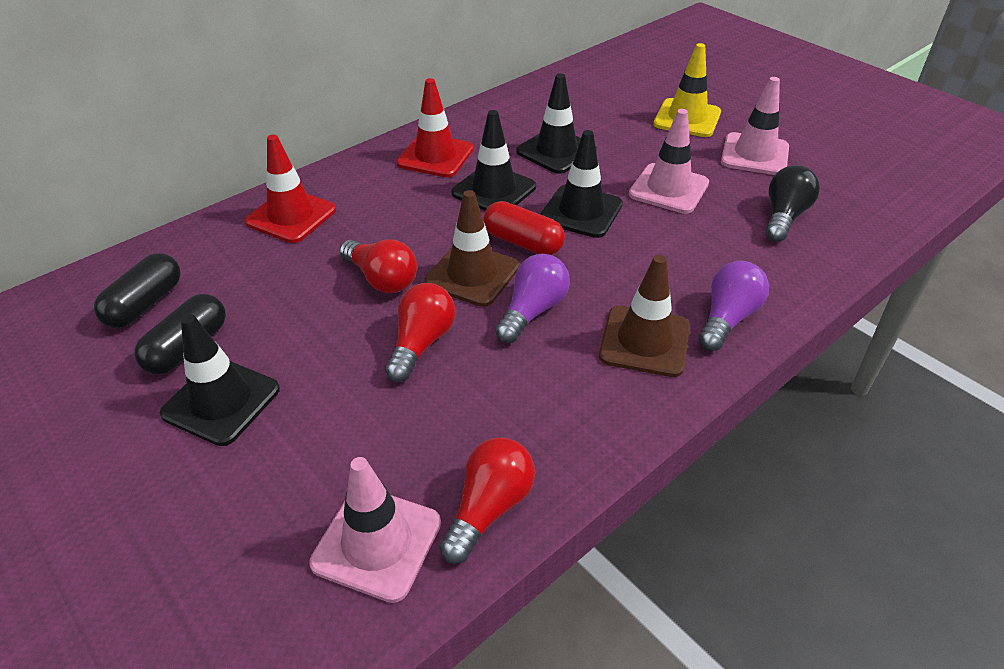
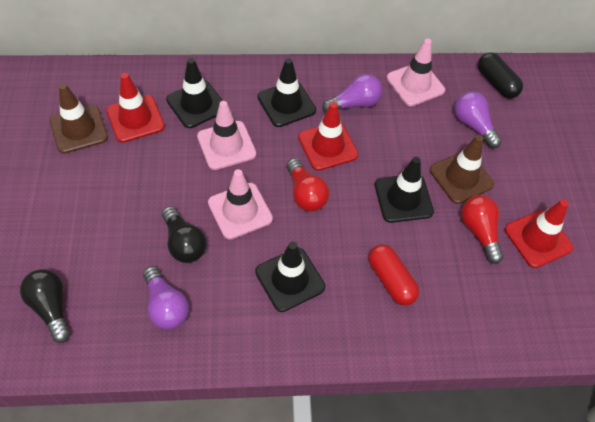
black capsule: [94,253,181,328] [134,294,226,374] = 2 -> [478,52,523,98] = 1
black light bulb: [766,165,820,242] = 1 -> [20,269,70,343] [162,206,207,263] = 2
purple light bulb: [495,254,570,343] [698,261,769,351] = 2 -> [143,266,189,330] [322,74,382,113] [454,91,502,148] = 3
red light bulb: [339,239,417,293] [385,283,455,382] [440,437,535,564] = 3 -> [286,158,330,212] [461,195,504,264] = 2
red traffic cone: [245,135,336,243] [396,78,474,177] = 2 -> [106,73,165,143] [298,102,358,171] [505,199,573,268] = 3
yellow traffic cone: [653,43,721,137] = 1 -> none = 0

